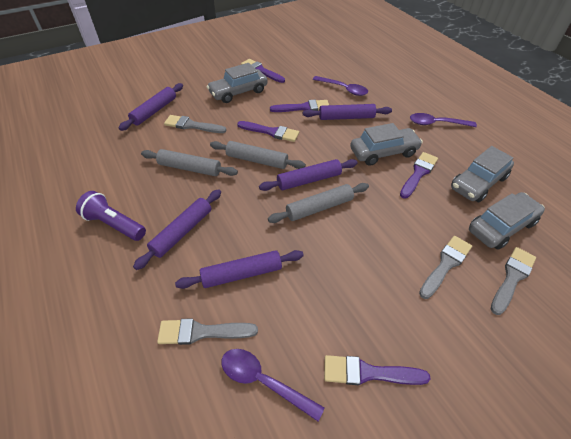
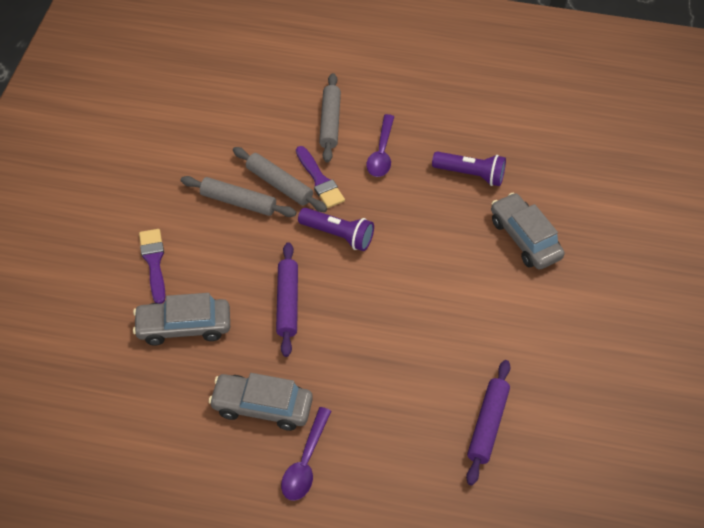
grey brush: [157,318,258,345] [164,115,227,133] [419,236,472,299] [491,247,536,315] = 4 -> none = 0
grey car: [207,63,267,103] [350,123,423,166] [451,146,514,202] [469,192,545,250] = 4 -> [133,293,230,346] [209,373,313,431] [491,193,564,270] = 3
purple brush: [237,121,299,142] [241,59,285,83] [270,100,329,112] [324,355,430,385] [400,152,438,199] = 5 -> [139,229,166,304] [296,146,345,208] = 2
purple flashlight: [76,191,146,241] = 1 -> [298,208,374,251] [432,151,506,186] = 2
purple rolling pin: [119,83,183,131] [133,189,221,270] [175,250,304,289] [259,159,358,191] [303,104,392,120] = 5 -> [276,242,298,357] [466,360,510,485] = 2
purple spoon: [221,349,325,422] [313,76,368,96] [410,113,477,127] = 3 -> [281,407,331,501] [366,114,394,177] = 2

